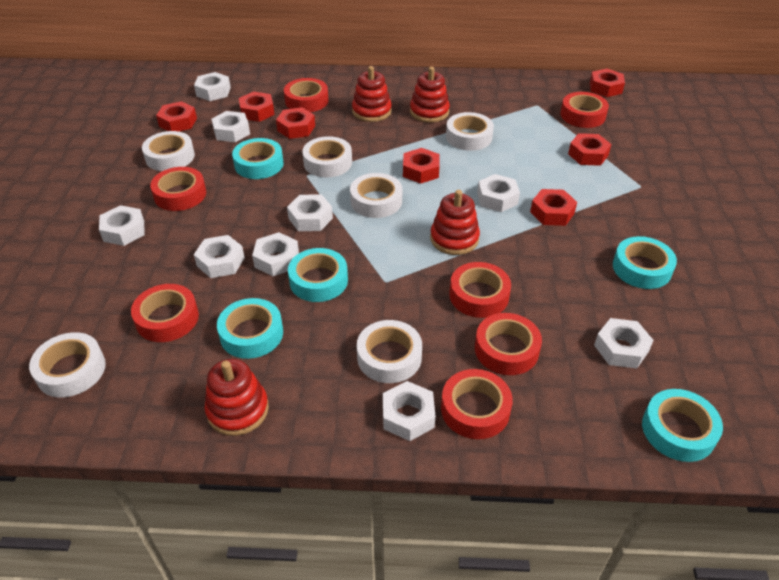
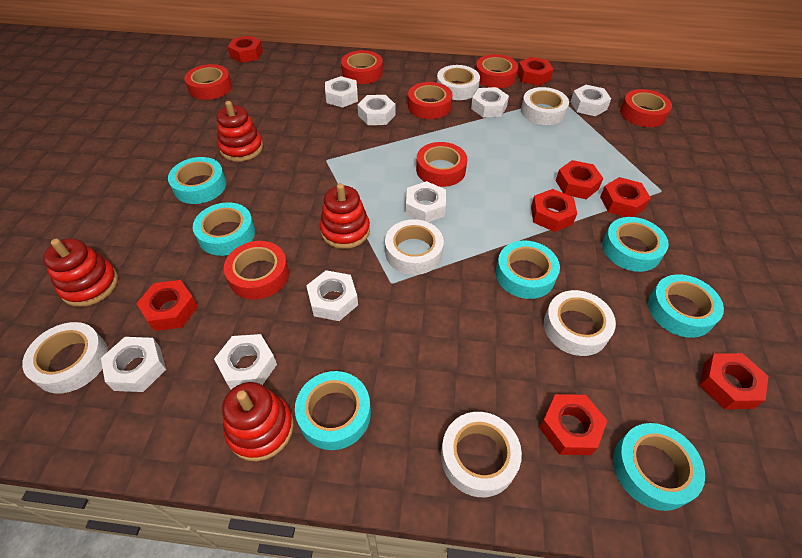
red nut: [156,101,197,132] [239,92,275,122] [276,107,315,139] [403,148,440,184] [530,189,577,226] [568,133,611,166] [590,69,625,97] = 7 -> [136,280,198,331] [228,36,263,63] [517,57,553,86] [531,189,577,232] [539,394,607,455] [556,160,603,199] [600,177,651,217] [700,353,768,409] = 8
turquoise tape: [217,298,283,359] [232,138,284,179] [288,248,348,302] [613,236,677,289] [642,389,723,462] = 5 -> [168,157,226,204] [193,202,255,256] [295,371,371,450] [496,240,560,299] [602,217,669,272] [613,423,705,511] [648,274,724,338] = 7
white nut: [99,205,145,246] [194,72,231,101] [194,235,245,278] [212,111,250,142] [252,232,299,276] [287,195,333,231] [383,381,435,441] [477,174,520,212] [594,318,654,369] = 9 -> [101,337,166,392] [214,334,277,390] [306,270,358,321] [325,76,358,108] [357,95,395,125] [406,181,446,222] [471,87,509,118] [571,85,611,116] = 8

